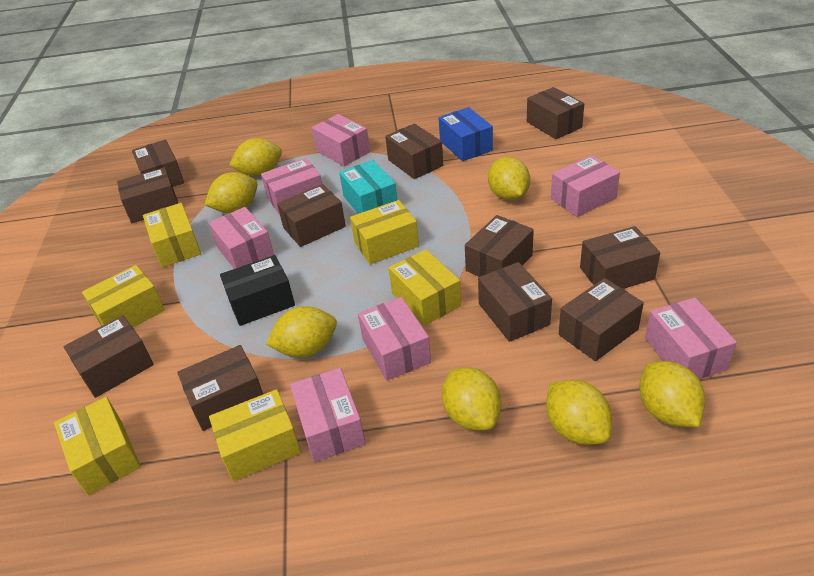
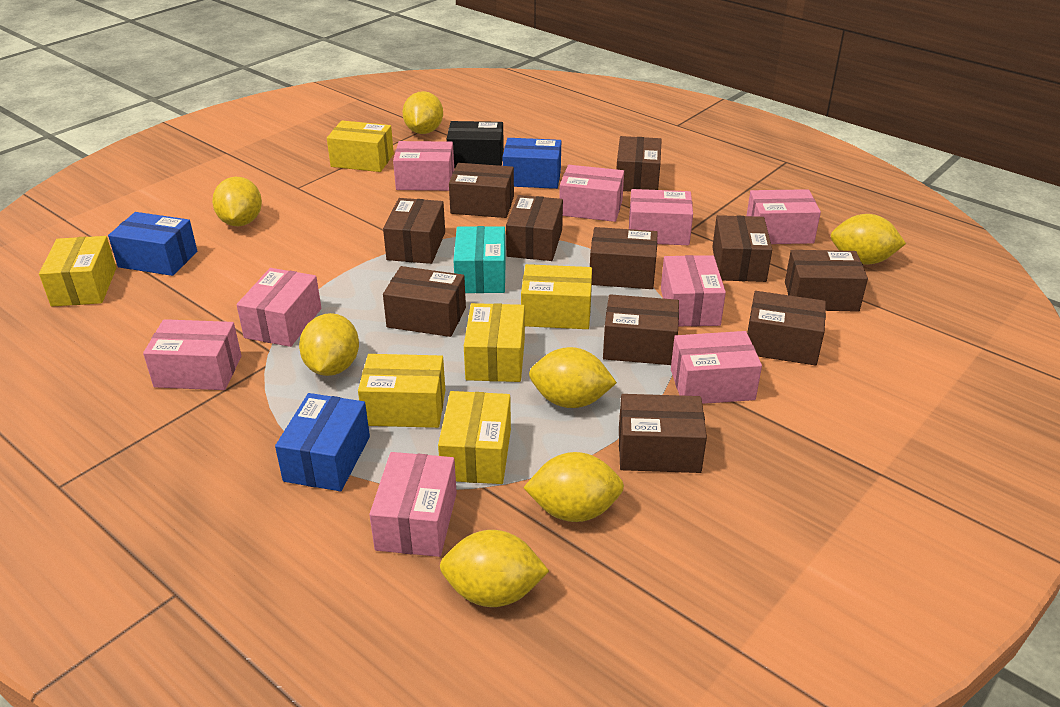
blue box: [439,107,493,161] = 1 -> [108,212,197,276] [275,393,370,491] [503,138,561,189] = 3
pink box: [209,207,274,269] [261,158,322,215] [290,368,366,462] [312,114,370,166] [358,297,431,381] [551,155,620,217] [645,297,737,379] = 7 -> [143,319,241,390] [236,268,321,347] [369,452,457,557] [393,141,454,191] [559,165,624,222] [629,189,693,245] [661,255,726,326] [671,331,762,404] [746,189,821,244] = 9

